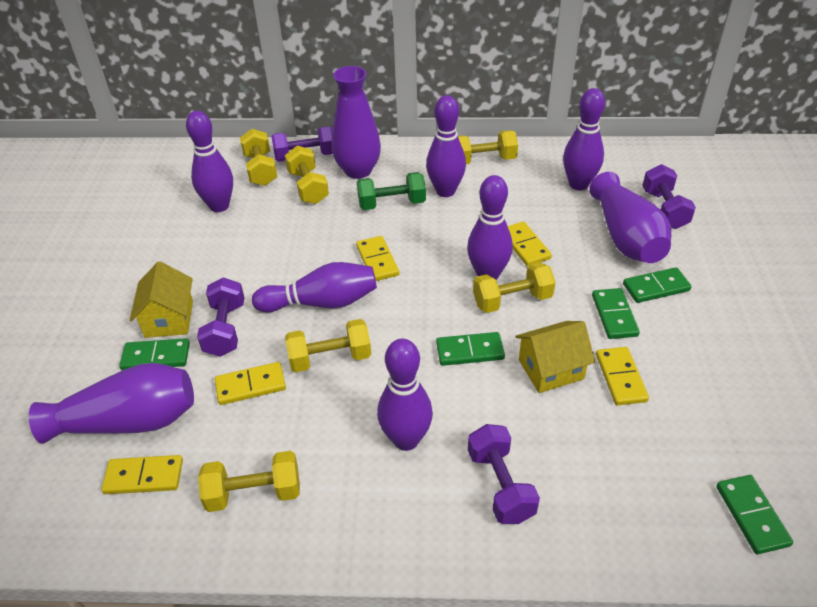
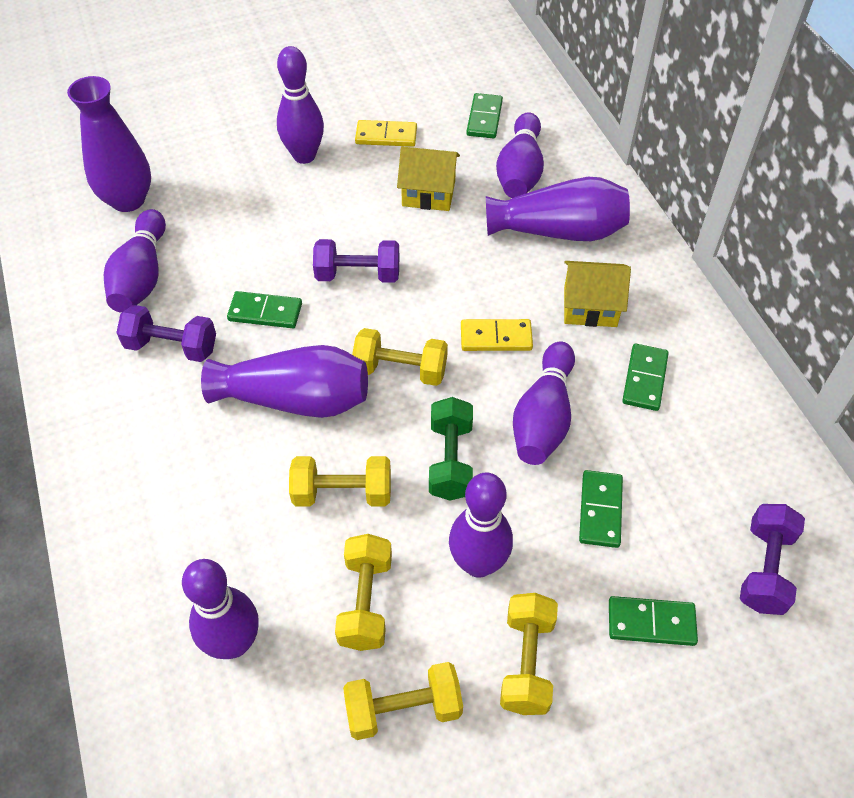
purple dumbbell: [197,277,245,357] [271,126,333,162] [468,424,540,524] [642,164,696,229] = 4 -> [116,305,216,362] [313,239,399,283] [740,504,805,615] = 3
yellow domino: [101,455,183,494] [215,362,286,405] [356,236,399,281] [508,221,552,266] [596,347,649,405] = 5 -> [355,120,417,147] [461,319,533,351] = 2
yellow dumbbell: [198,451,300,512] [240,129,277,186] [285,146,329,204] [285,319,371,372] [458,130,518,164] [473,262,556,313] = 6 -> [289,456,391,507] [335,534,392,651] [343,662,463,740] [352,328,448,386] [500,593,558,715] = 5

